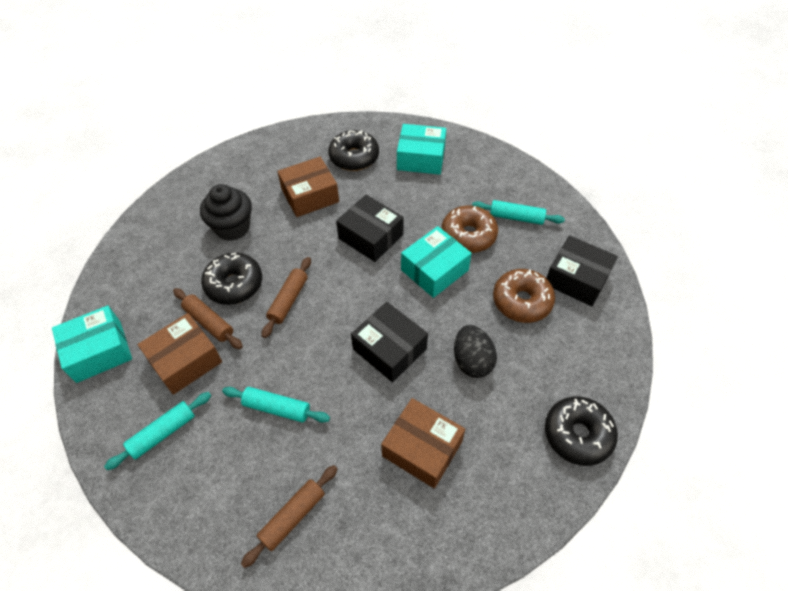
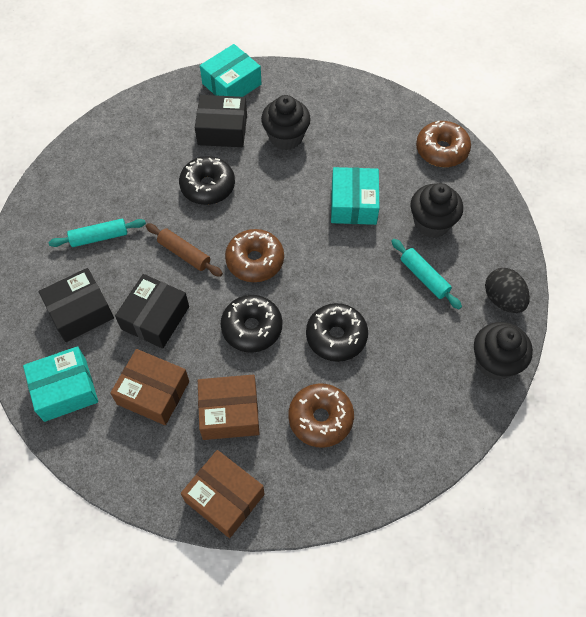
black cupcake: [200,184,252,241] = 1 -> [261,95,311,150] [410,183,463,238] [474,322,533,380] = 3
brown donut: [442,205,498,253] [493,269,555,323] = 2 -> [225,229,284,282] [288,384,354,448] [416,121,471,167] = 3
brown rolling pin: [173,288,243,349] [241,465,338,568] [262,257,311,338] = 3 -> [146,223,223,277] = 1
turquoise rolling pin: [104,392,211,470] [222,387,330,423] [472,200,565,225] = 3 -> [48,219,146,247] [391,239,462,309] = 2

